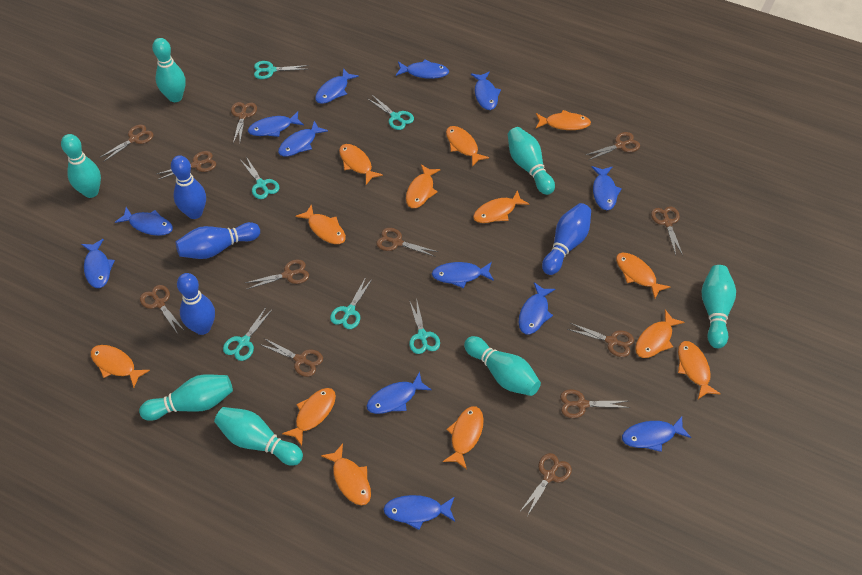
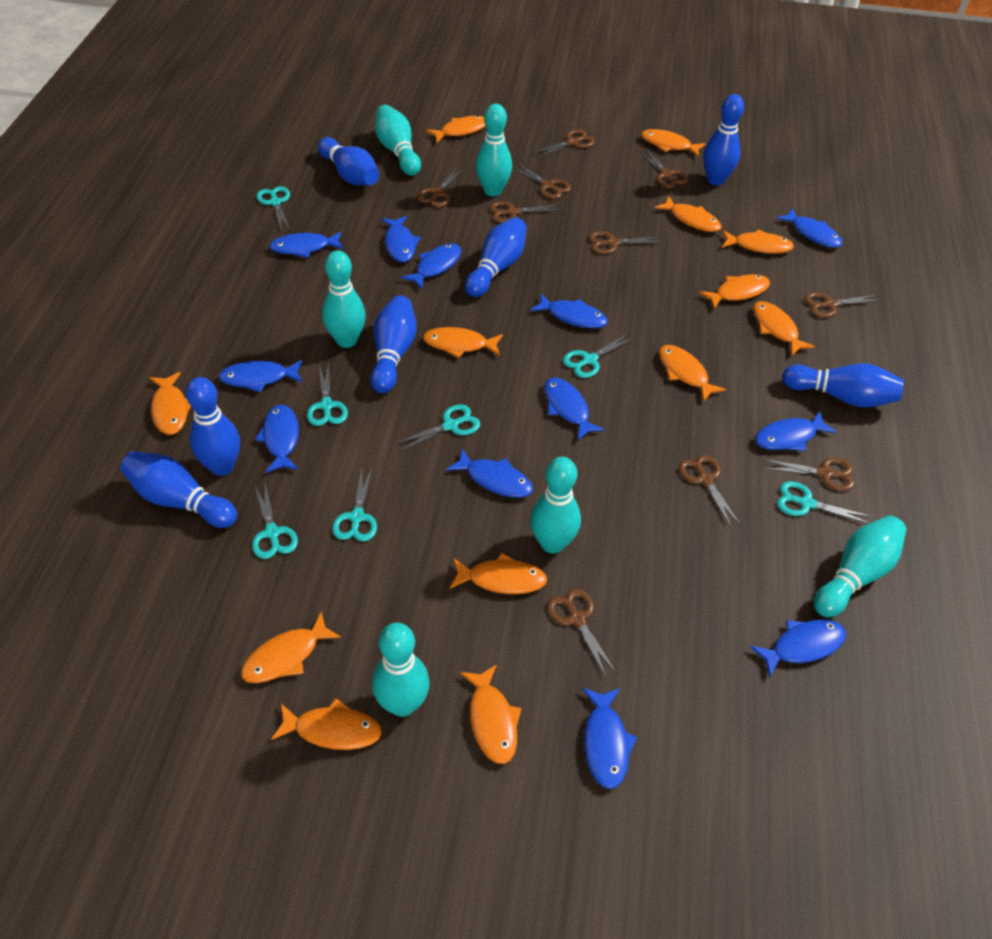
blue bowling pin: [171,155,206,219] [176,222,260,259] [177,273,215,335] [542,203,591,275] = 4 -> [120,451,237,528] [186,377,240,476] [318,137,379,186] [370,295,417,393] [465,217,526,297] [703,94,744,185] [782,363,904,408] = 7
blue fish: [81,239,115,288] [115,207,173,236] [248,111,304,137] [278,121,328,157] [315,68,359,104] [367,372,432,414] [383,495,455,530] [396,60,449,79] [432,262,494,288] [471,71,501,110] [519,282,555,335] [592,166,622,210] [622,416,691,452] = 13 -> [218,360,303,392] [255,405,299,473] [269,231,344,258] [381,216,421,262] [401,243,462,289] [446,448,533,498] [530,293,608,328] [544,378,605,440] [582,688,637,789] [750,620,846,677] [755,411,837,451] [776,208,843,248] = 12
brown scissors: [99,125,154,162] [140,285,184,334] [157,151,216,180] [231,102,257,143] [245,260,309,289] [260,338,323,377] [376,228,438,257] [521,453,572,515] [560,389,630,418] [567,323,634,357] [586,132,640,160] [651,206,683,255] = 12 -> [417,166,465,207] [489,201,561,223] [512,163,571,199] [533,129,595,158] [547,589,617,678] [589,231,663,254] [638,148,688,188] [679,455,741,527] [763,458,855,491] [805,292,882,318] = 10
turquoise bowling pin: [61,134,101,198] [139,374,233,421] [152,38,186,102] [214,407,303,466] [464,336,541,396] [508,127,555,195] [702,265,736,348] = 7 -> [322,250,366,348] [372,623,430,717] [375,105,421,176] [475,104,512,196] [530,457,581,554] [814,515,907,617] = 6
turquoise scissors: [223,308,272,361] [241,157,279,199] [254,61,309,79] [330,277,373,329] [367,95,414,130] [409,300,440,354] = 6 -> [252,483,298,559] [256,186,290,231] [307,362,348,426] [332,468,377,542] [395,404,480,452] [563,334,634,378] [777,481,872,524] = 7

